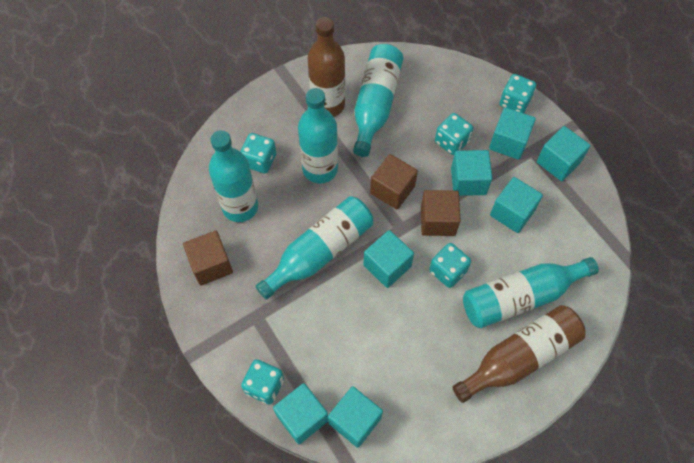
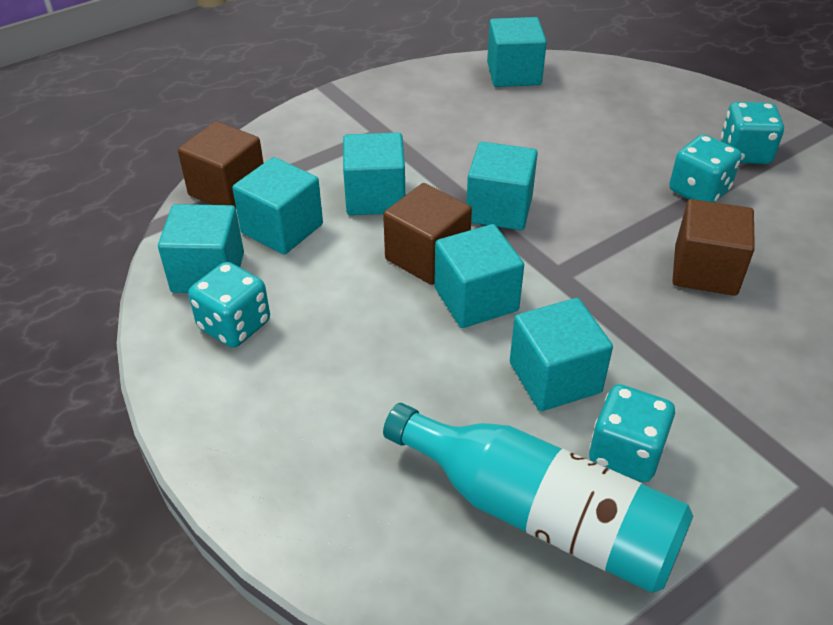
brown bottle: [308,17,345,117] [452,305,586,403] = 2 -> none = 0
turquoise bottle: [209,130,258,222] [255,196,373,300] [298,88,338,184] [353,44,403,157] [463,257,599,328] = 5 -> [383,403,693,593] = 1
turquoise dice: [240,133,276,173] [241,359,284,404] [429,243,471,288] [435,113,473,155] [499,74,536,113] = 5 -> [188,262,270,348] [589,384,675,482] [669,134,741,202] [721,102,784,164] = 4

